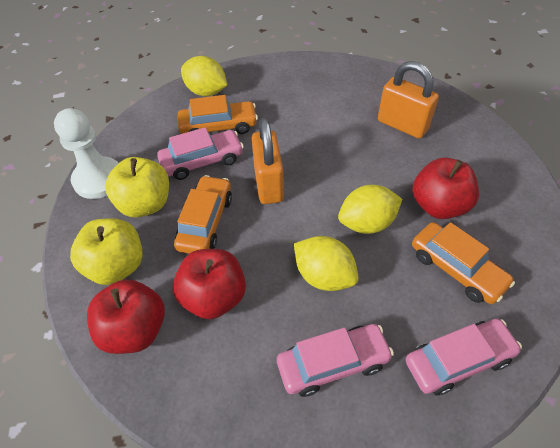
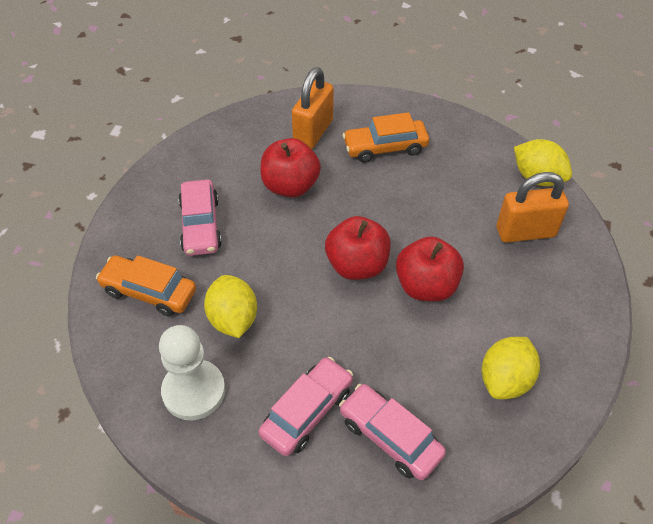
orange car: [174,175,232,254] [178,95,258,134] [412,222,515,304] = 3 -> [96,255,196,316] [342,112,429,163] = 2
yellow apple: [70,218,143,285] [105,157,169,218] = 2 -> none = 0

